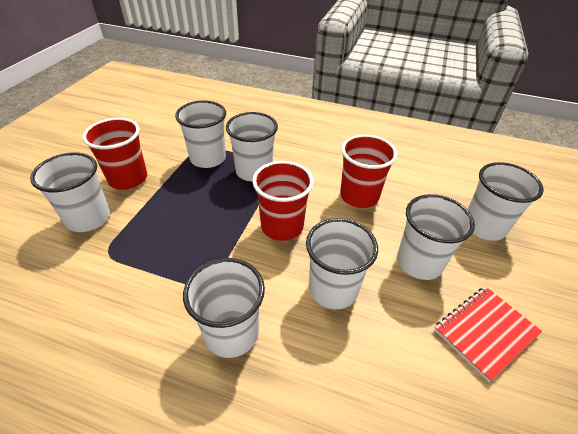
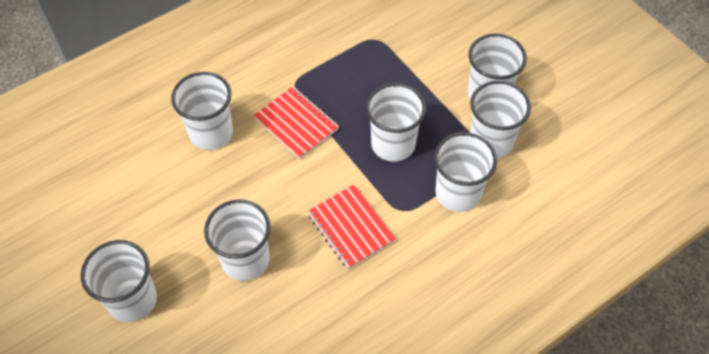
red cup: [82,118,147,190] [252,161,314,241] [340,134,397,208] = 3 -> none = 0
red notebook: [434,286,542,382] = 1 -> [254,86,339,159] [307,185,396,269] = 2

